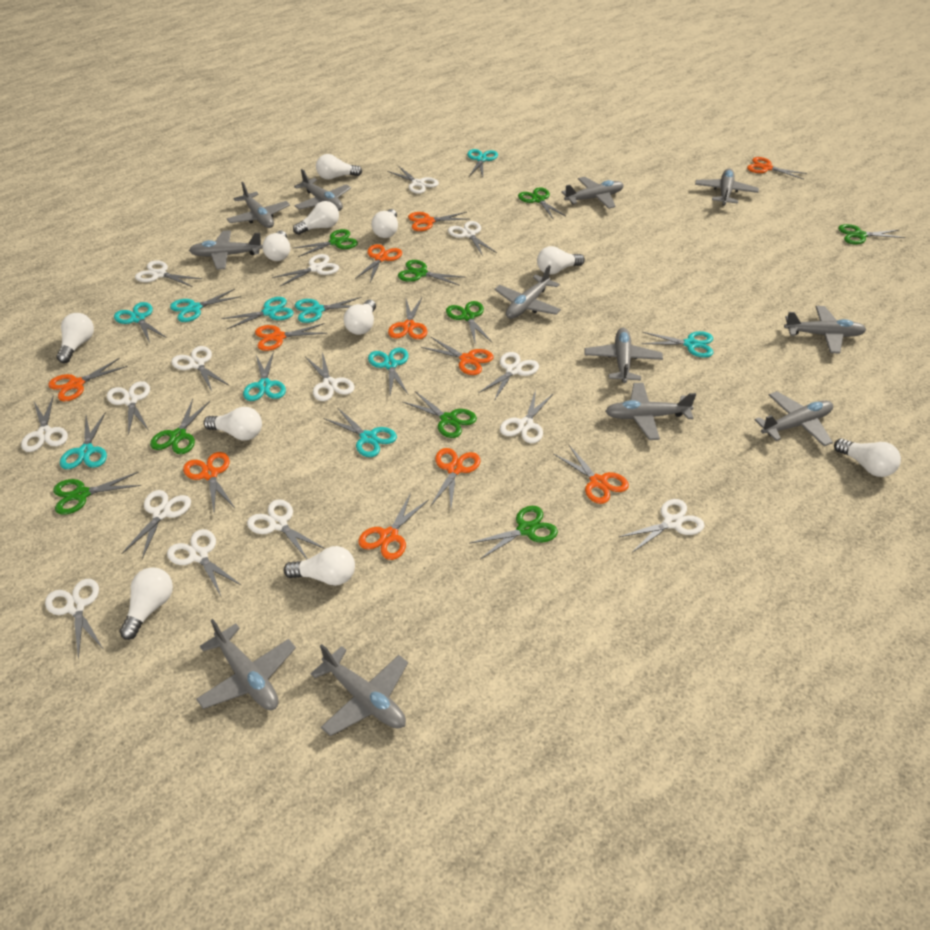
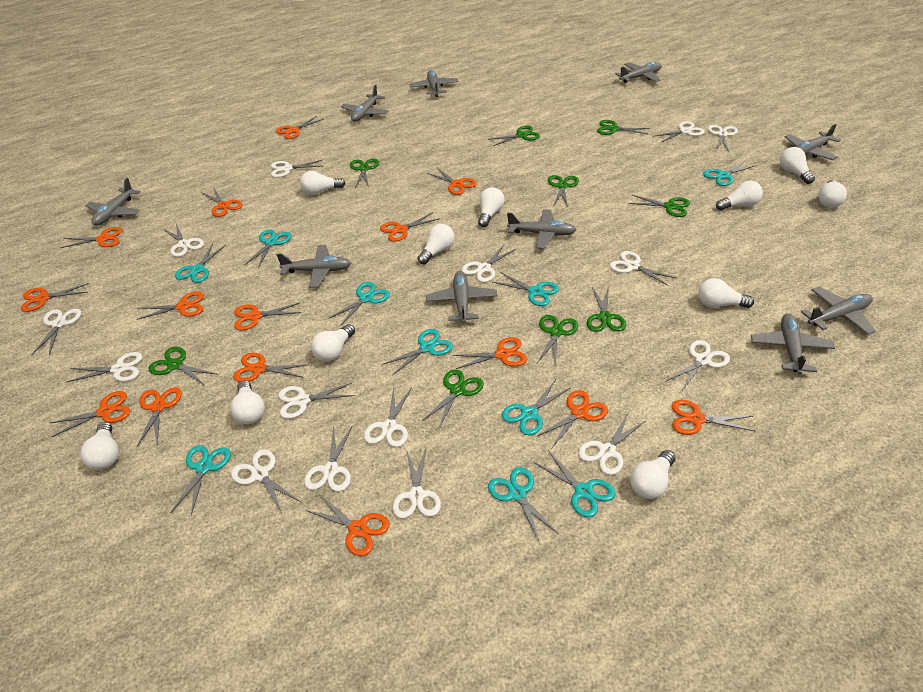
grey plane: [189,230,262,270] [196,619,296,710] [227,182,290,228] [294,169,351,211] [310,644,408,736] [495,265,561,319] [561,177,624,209] [584,328,663,383] [605,383,696,440] [695,168,759,206] [755,391,833,446] [784,306,866,354] = 12 -> [85,178,140,226] [276,245,351,288] [341,85,389,122] [409,70,458,97] [426,271,497,323] [507,209,576,249] [615,62,662,83] [751,314,835,375] [784,124,841,160] [801,286,876,335] = 10
orange scissors: [48,358,128,401] [183,452,235,512] [255,323,328,351] [355,244,402,282] [358,493,429,560] [388,298,427,339] [408,212,469,231] [421,337,493,375] [430,448,481,508] [554,445,629,504] [747,157,807,179] = 11 -> [21,283,89,312] [50,391,130,437] [60,227,123,248] [137,292,204,320] [137,387,182,447] [201,187,243,217] [233,352,309,382] [234,303,301,330] [276,116,324,139] [305,494,390,556] [380,212,439,242] [427,168,477,195] [452,337,527,369] [536,390,608,448] [672,400,755,435] = 15

